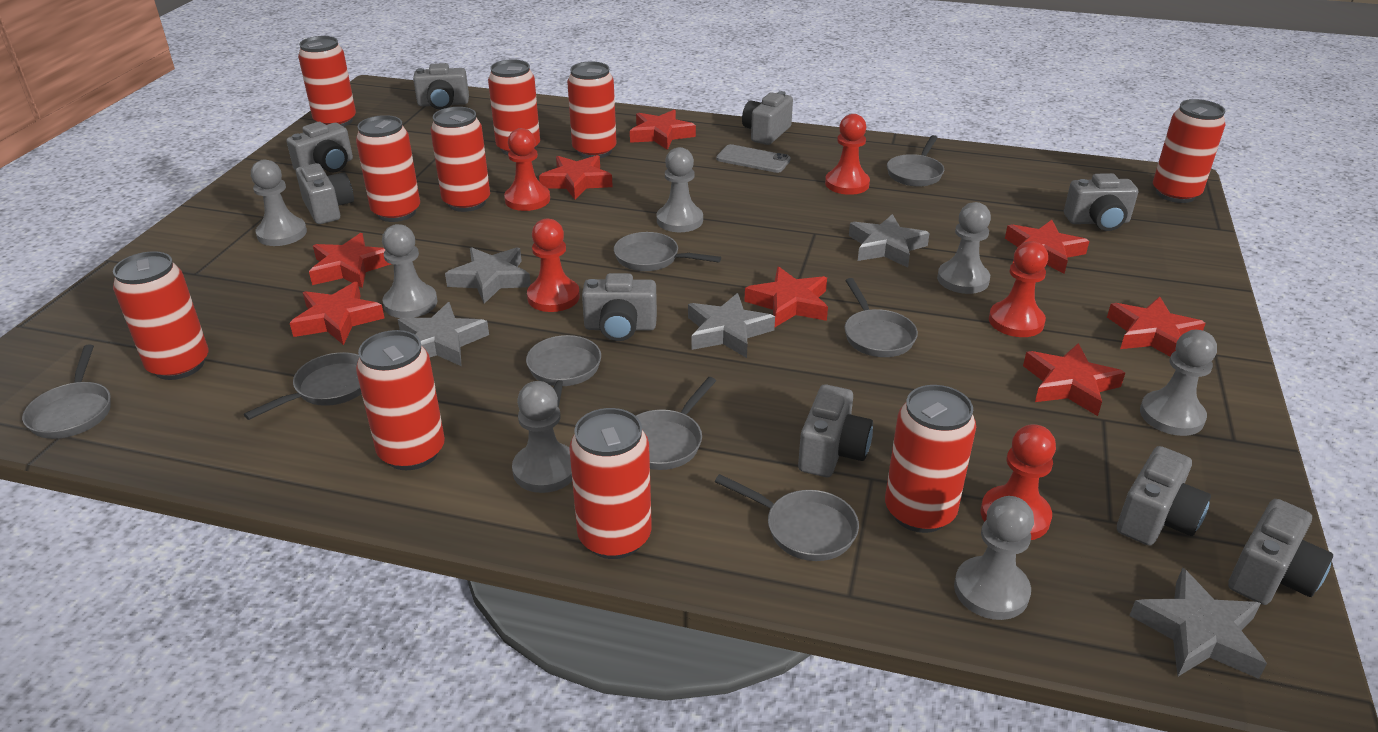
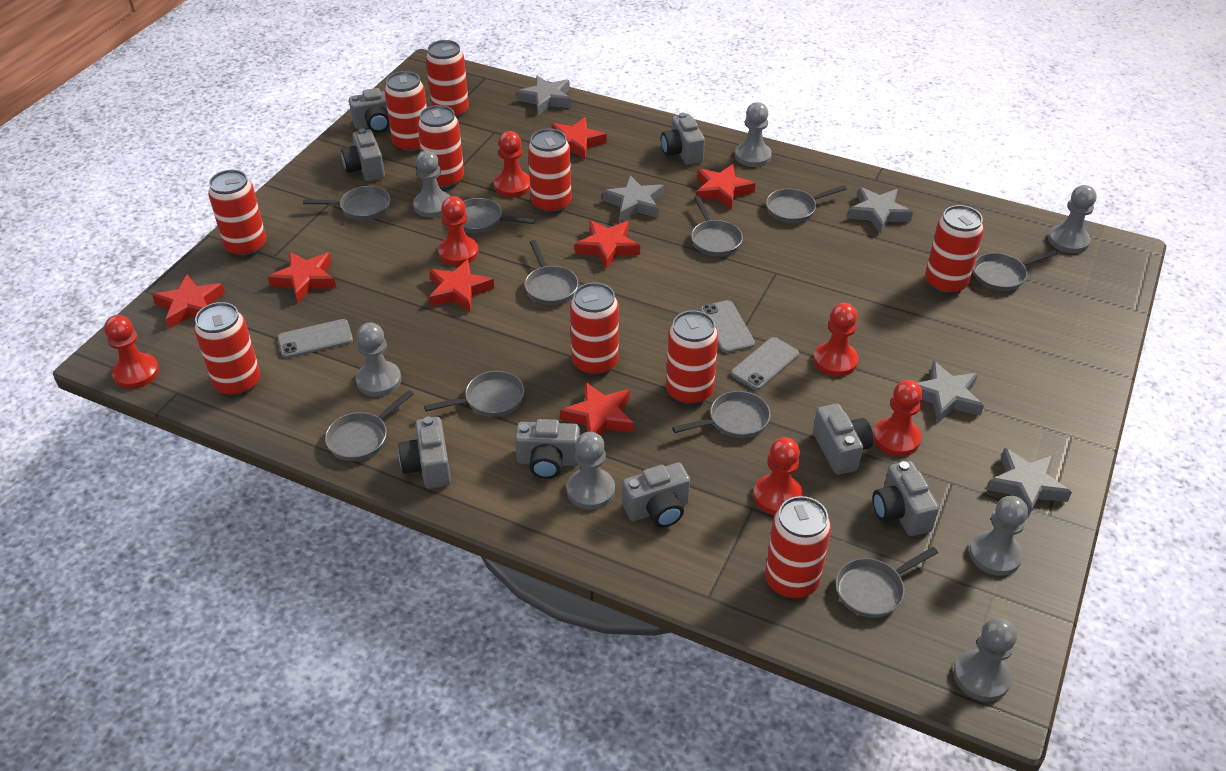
grey camera: [286,122,353,172] [296,163,354,224] [413,63,469,110] [582,273,657,341] [742,91,793,145] [798,384,873,477] [1064,173,1138,231] [1117,446,1211,546] [1228,499,1333,605] = 9 -> [341,128,385,182] [349,88,390,133] [398,417,451,489] [515,419,580,479] [622,462,690,528] [661,113,705,165] [813,404,873,475] [873,461,939,536] = 8
grey pan: [22,344,111,439] [244,352,362,420] [526,335,601,408] [614,232,721,271] [636,377,716,470] [715,474,859,561] [845,278,918,357] [887,135,944,187] = 8 -> [303,186,390,220] [325,390,414,461] [424,371,524,417] [463,198,536,233] [525,240,579,305] [672,391,770,438] [691,196,743,256] [766,185,846,223] [836,547,938,618] [973,250,1057,291] = 10
grey phone: [716,144,791,173] = 1 -> [277,319,353,358] [700,300,755,353] [731,337,799,390] = 3
red pawn: [504,128,550,211] [527,218,580,312] [825,114,870,195] [981,424,1056,540] [989,241,1048,337] = 5 -> [104,315,159,389] [438,196,479,265] [494,131,530,197] [754,437,803,515] [814,303,858,376] [873,380,922,456] = 6
red star: [290,282,384,345] [309,233,391,288] [539,155,613,200] [630,110,696,150] [744,267,828,327] [1005,220,1089,274] [1023,343,1125,416] [1107,297,1206,357] = 8 -> [152,274,225,329] [268,252,336,303] [429,259,494,313] [551,117,607,160] [560,382,634,436] [575,220,640,269] [696,164,756,210] = 7

